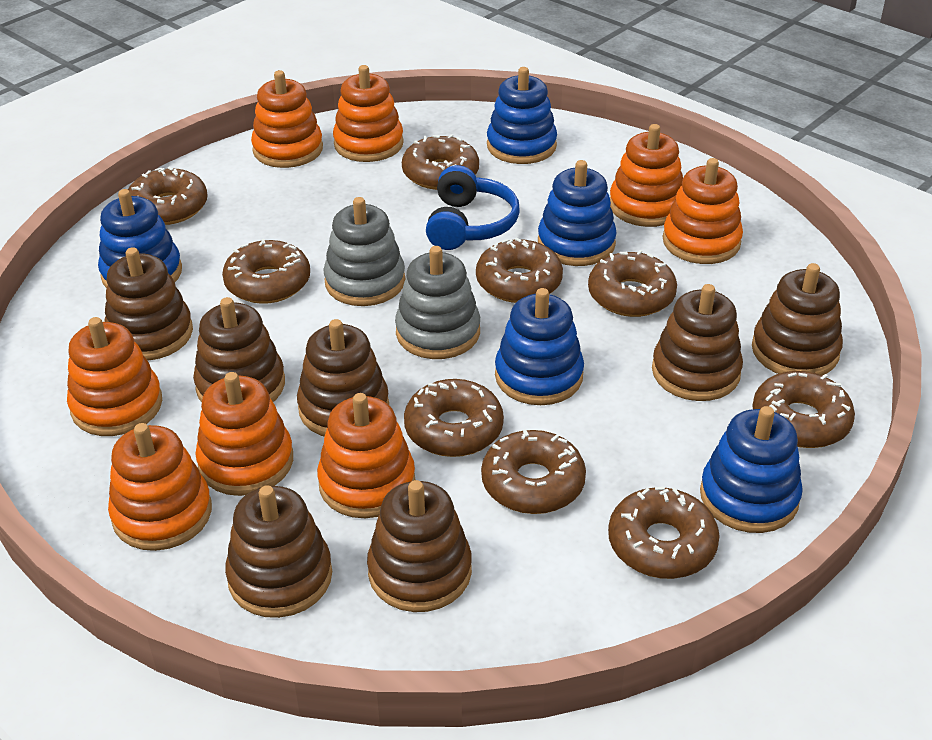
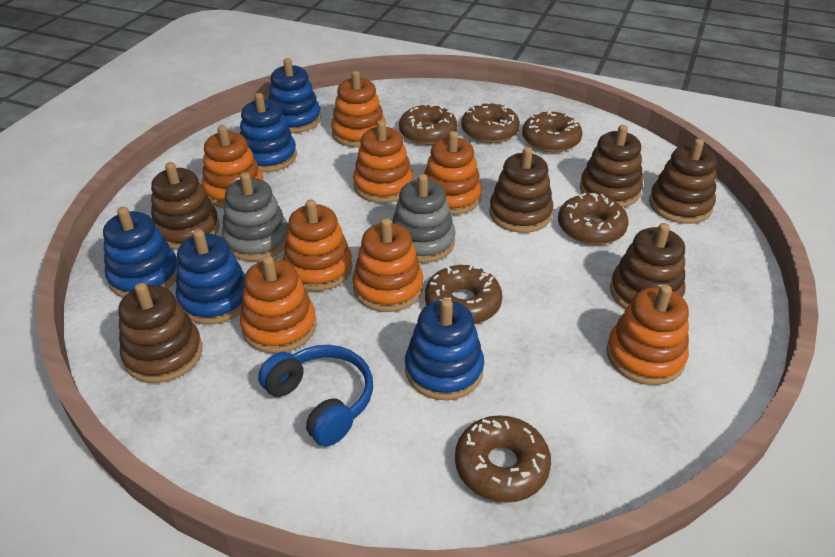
brown donut: [128,166,208,225] [222,239,310,304] [402,134,479,190] [404,379,504,457] [476,237,563,303] [481,429,586,514] [588,250,677,317] [608,487,720,579] [752,371,855,448] = 9 -> [399,103,457,145] [425,265,502,324] [455,415,551,503] [461,102,520,143] [522,110,583,153] [558,193,629,245] = 6
brown stacking toy: [104,247,193,361] [193,297,285,402] [225,485,332,618] [297,319,389,437] [367,480,472,612] [652,284,743,401] [752,263,843,375] = 7 -> [118,283,202,383] [151,162,220,250] [489,147,553,233] [580,125,643,207] [610,223,685,310] [649,139,717,224] = 6

